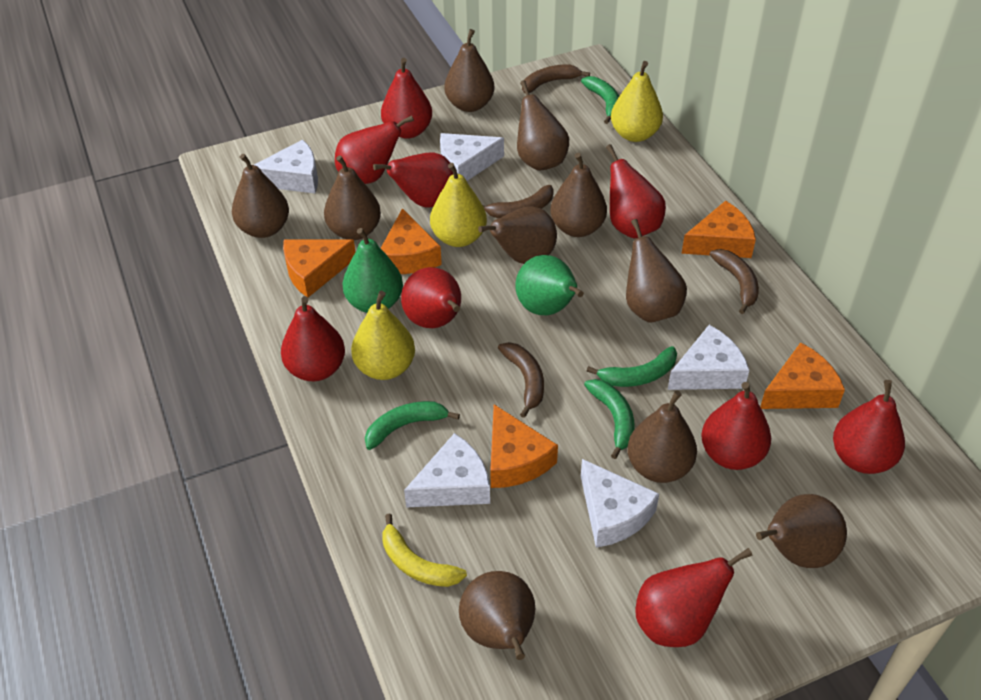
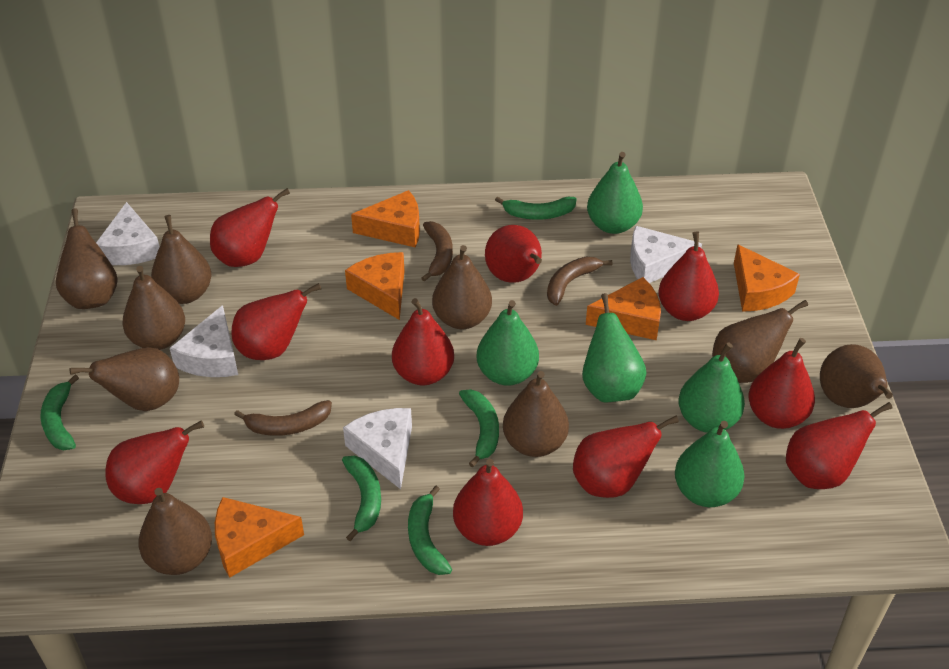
brown banana: [483,185,554,219] [498,342,544,418] [522,64,590,93] [709,249,759,314] = 4 -> [234,400,332,436] [421,221,453,282] [547,257,613,306] = 3
brown pear: [232,154,289,238] [324,155,381,240] [444,29,495,112] [459,571,535,660] [478,206,557,264] [517,80,569,170] [550,153,607,237] [626,219,687,322] [627,391,697,483] [756,494,847,568] = 10 -> [56,208,118,309] [70,347,179,411] [122,266,185,350] [138,488,212,575] [151,215,212,304] [432,245,492,329] [503,371,569,457] [712,300,808,383] [820,344,893,408] = 9
green banana: [365,401,460,450] [581,76,619,124] [584,379,635,459] [587,346,677,387] = 4 -> [40,375,79,451] [342,456,381,541] [408,486,452,575] [459,389,499,467] [495,197,577,220] = 5
green pear: [342,228,403,313] [515,255,584,315] = 2 -> [477,300,539,386] [582,293,647,403] [587,152,643,234] [675,421,745,507] [679,342,745,433] = 5
red pear: [281,296,345,381] [335,115,414,184] [373,152,453,208] [381,58,432,139] [401,267,461,328] [606,144,666,239] [636,548,752,647] [701,382,771,470] [833,380,905,474] = 9 -> [105,421,204,504] [210,188,290,267] [231,283,321,360] [392,298,454,385] [453,459,523,546] [485,225,542,283] [573,415,679,498] [658,231,719,321] [748,338,815,429] [786,402,893,489] = 10
white cheese: [254,140,318,193] [404,433,490,507] [440,133,504,181] [581,459,659,548] [668,325,749,390] = 5 -> [96,202,160,265] [170,305,238,377] [343,408,412,489] [630,226,702,283] = 4
yellow banana: [383,514,467,587] = 1 -> none = 0
yellow pear: [351,291,415,380] [430,163,487,247] [611,61,663,142] = 3 -> none = 0

